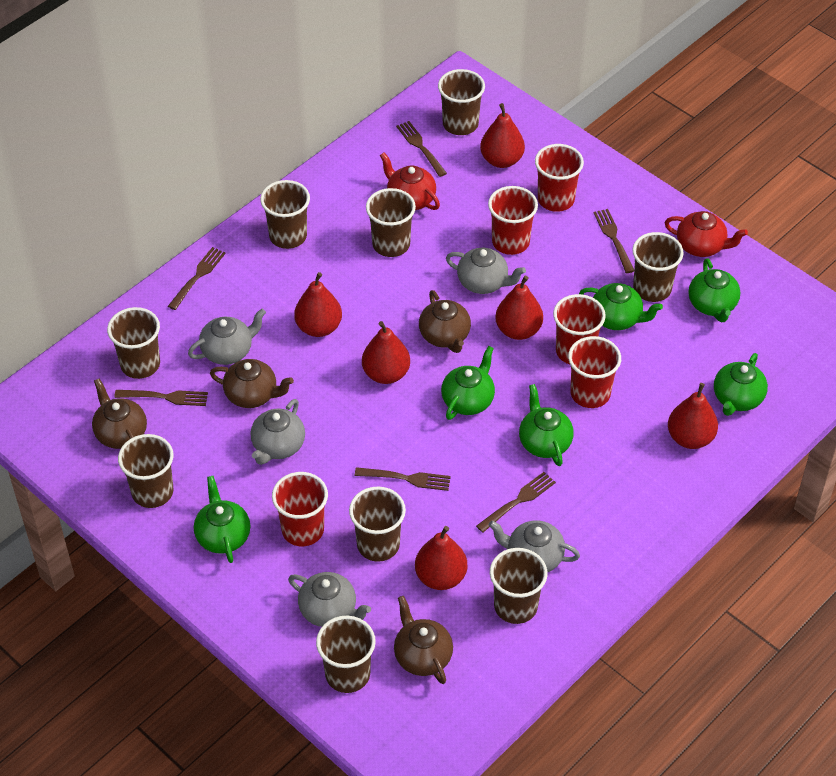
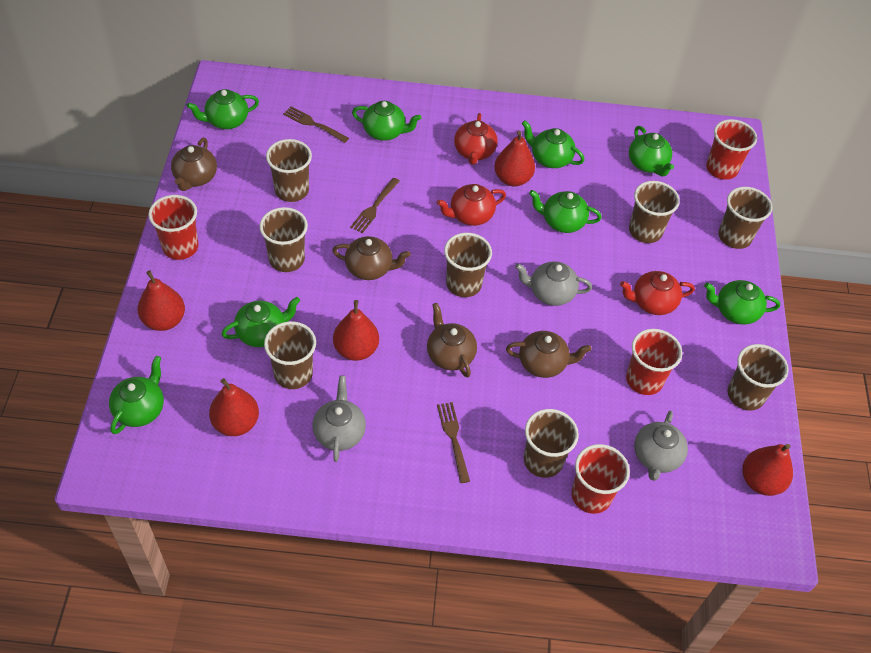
brown cup: [107,307,160,379] [118,434,174,508] [260,180,310,249] [316,616,376,693] [349,486,406,562] [366,188,416,257] [438,69,485,135] [490,548,547,624] [632,232,684,302] = 9 -> [259,207,308,272] [264,321,316,389] [266,139,312,202] [444,233,492,297] [524,409,579,478] [629,181,680,243] [718,187,773,249] [727,344,789,411] = 8
brown fork: [114,390,208,406] [168,247,226,310] [355,467,451,491] [396,121,447,177] [476,472,556,532] [593,209,634,273] = 6 -> [283,106,349,143] [350,178,400,233] [437,402,470,483] = 3
green teapot: [194,476,250,563] [441,346,495,420] [519,384,574,466] [579,283,663,330] [689,258,740,322] [714,353,768,416] = 6 -> [109,356,164,434] [187,89,259,129] [221,297,300,347] [352,101,421,141] [522,120,585,168] [529,190,602,233] [629,126,674,176] [704,280,780,325] = 8
grey teapot: [188,309,266,365] [251,399,305,465] [288,572,371,627] [446,248,526,294] [489,520,580,573] = 5 -> [313,376,366,462] [515,261,592,306] [634,411,688,481] = 3
red cup: [272,472,328,546] [488,186,538,255] [535,144,584,212] [553,294,606,364] [568,336,621,408] = 5 -> [148,195,199,260] [571,444,630,514] [626,329,682,395] [706,119,757,180] = 4
red pear: [294,272,342,337] [362,321,410,384] [415,526,467,590] [480,103,525,168] [495,276,543,340] [668,383,718,449] = 6 -> [138,270,185,331] [209,378,259,436] [333,300,379,361] [494,131,535,187] [742,444,793,496] = 5
red teapot: [380,153,440,210] [665,211,748,257] = 2 -> [437,184,506,226] [454,113,497,165] [620,271,695,315] = 3

